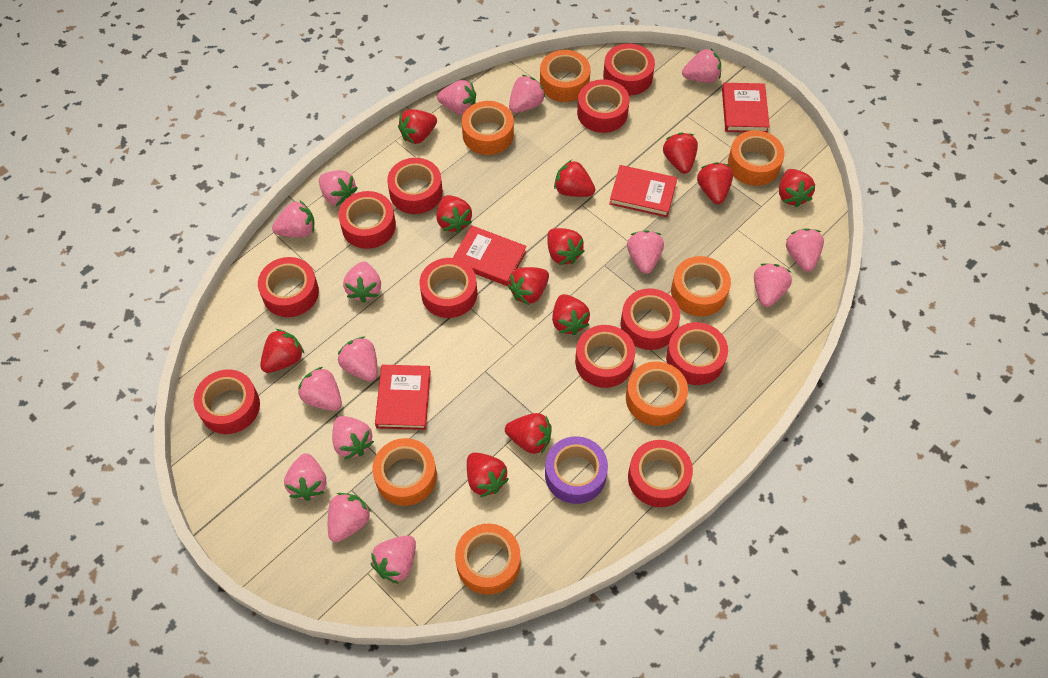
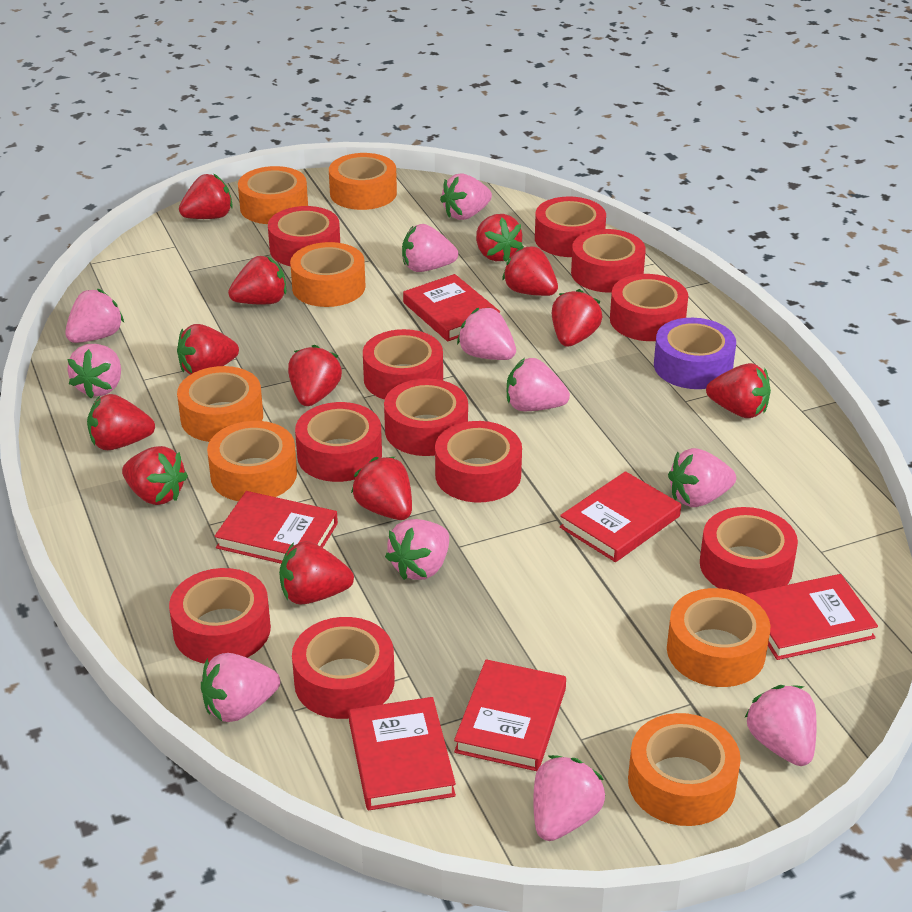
pink strawberry: [272,201,315,237] [284,453,326,501] [298,367,342,411] [319,170,357,206] [328,493,371,542] [332,416,374,460] [338,337,378,382] [343,262,381,303] [371,535,416,584] [437,80,476,115] [509,75,546,113] [627,230,664,274] [682,49,721,83] [754,263,792,307] [786,228,824,272] = 15 -> [65,289,124,343] [67,344,121,398] [201,653,280,722] [385,519,449,580] [402,224,458,272] [440,174,492,220] [457,307,516,360] [507,358,570,411] [533,755,605,841] [668,448,736,507] [745,685,816,766] = 11
red book: [375,365,431,430] [453,225,527,286] [609,165,677,217] [722,83,770,133] = 4 -> [214,491,338,564] [349,697,456,811] [403,274,500,341] [454,659,566,771] [560,471,681,562] [745,574,878,660] = 6

